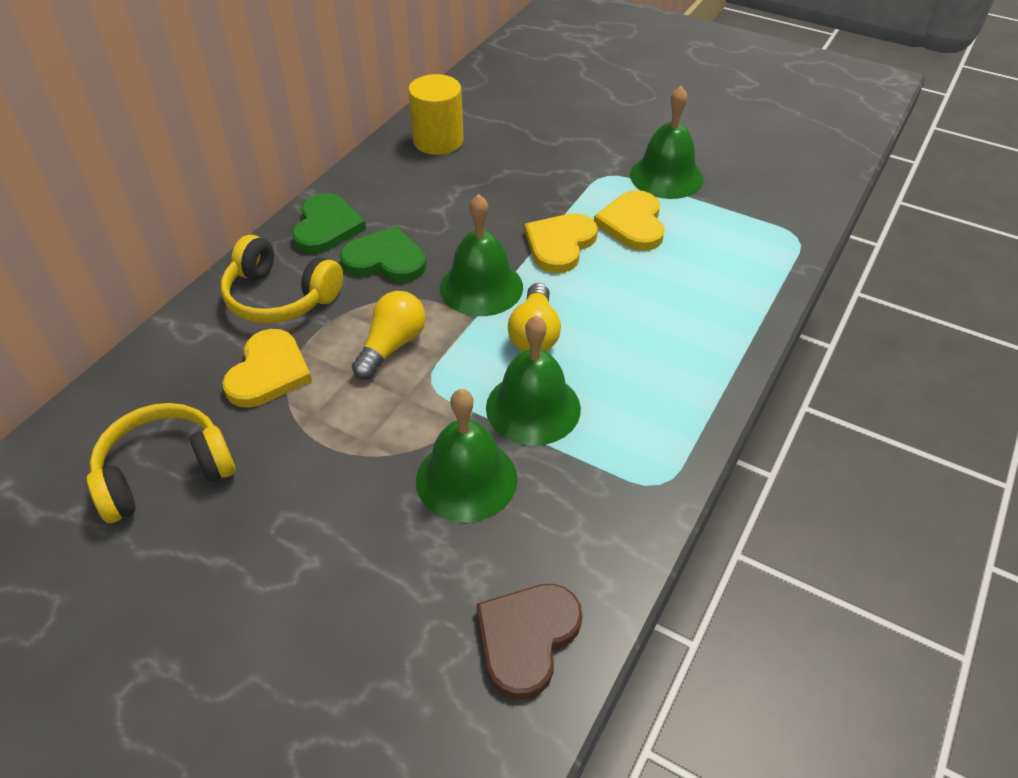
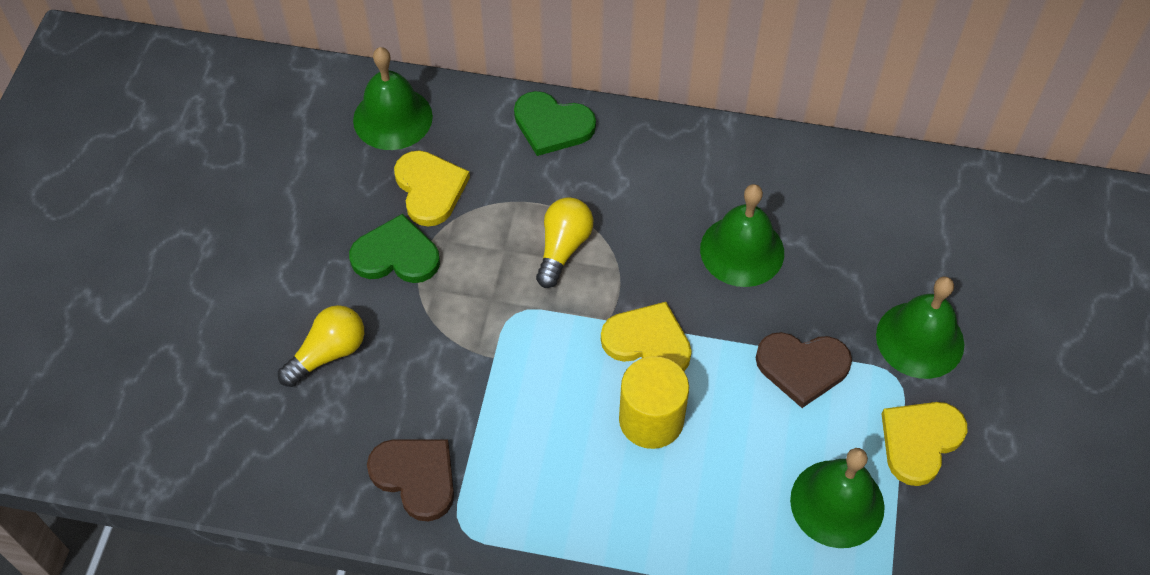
brown heart: [476,584,582,700] = 1 -> [367,439,454,522] [756,332,852,408] = 2
yellow headphones: [87,403,235,523] [221,235,343,323] = 2 -> none = 0

